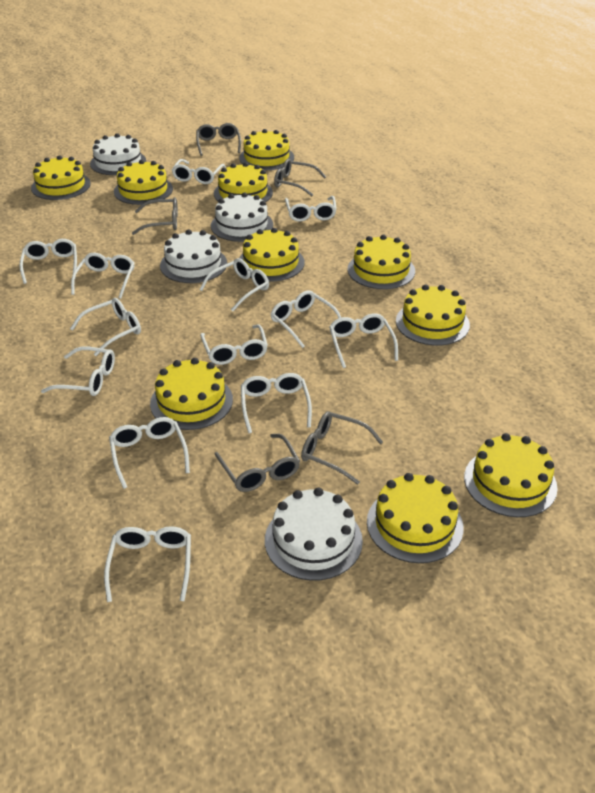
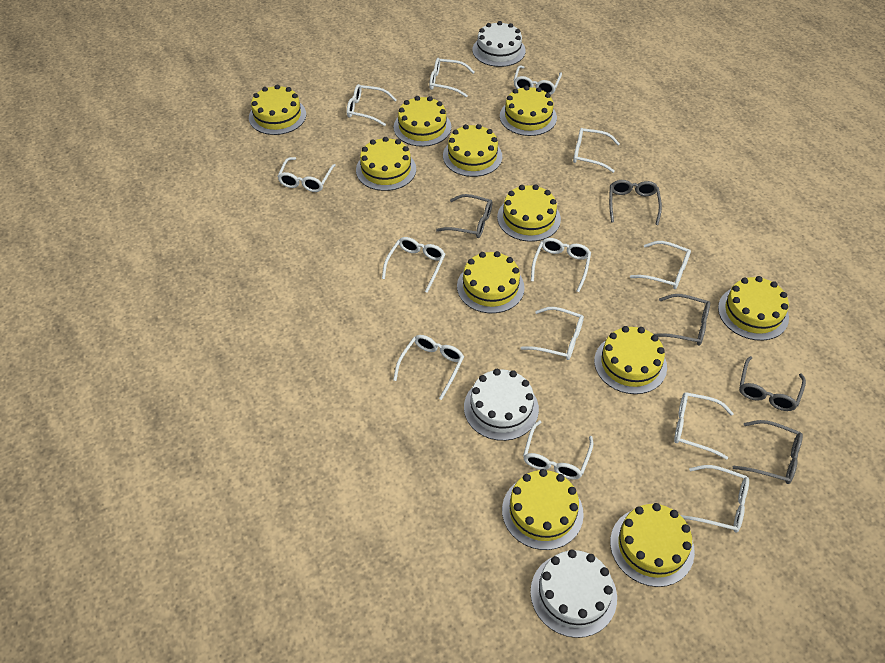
white cake: [90,133,146,175] [160,229,227,283] [211,192,273,242] [265,488,363,581] = 4 -> [464,369,539,441] [472,21,526,67] [530,550,617,638] = 3
yellow cake: [31,155,91,200] [114,160,173,205] [150,358,233,430] [214,162,273,202] [239,129,294,170] [239,228,305,281] [348,235,415,289] [367,473,464,563] [396,284,470,346] [464,433,558,517] = 10 -> [249,84,306,135] [356,137,416,191] [394,96,451,147] [443,124,502,177] [457,251,525,313] [497,184,561,242] [500,86,557,136] [502,469,584,550] [594,326,667,394] [610,503,695,587] [718,276,789,341] = 11

